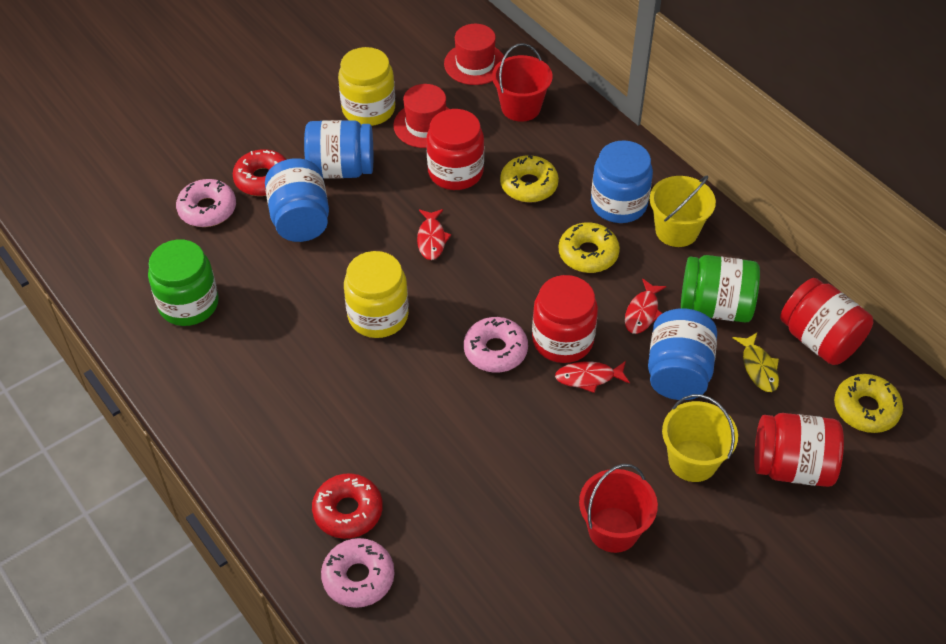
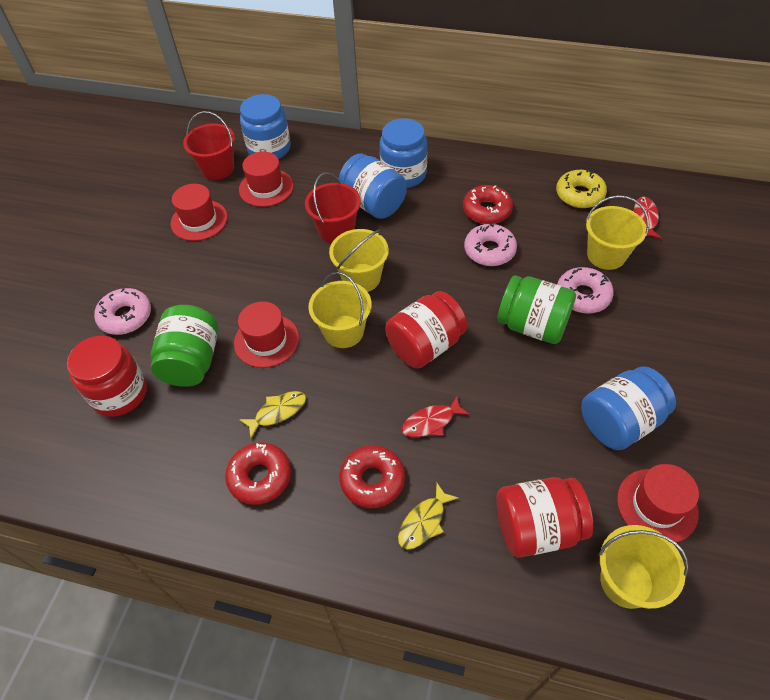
red donut: [233,149,287,196] [312,473,383,539] = 2 -> [225,442,291,505] [339,445,405,508] [463,185,513,224] = 3
red fish: [417,209,451,260] [555,361,630,393] [625,279,667,334] = 3 -> [402,396,470,437] [633,197,661,239] = 2
red hat: [393,84,449,148] [444,24,504,85] = 2 -> [171,184,228,241] [234,301,299,368] [239,152,294,207] [617,464,699,543] = 4
red jar: [427,109,484,190] [532,275,598,363] [754,413,844,487] [780,278,873,365] = 4 -> [67,335,147,417] [385,291,467,369] [496,477,593,558] = 3
yellow bucket: [650,175,716,247] [662,394,738,482] = 2 -> [308,272,372,348] [329,229,389,292] [586,195,649,270] [598,525,689,609] = 4
yellow donut: [500,155,559,203] [559,222,620,273] [834,374,903,433] = 3 -> [556,169,607,208] = 1
yellow fish: [733,333,779,392] = 1 -> [239,391,306,438] [398,483,458,550] = 2
yellow jar: [338,47,395,126] [344,251,409,338] = 2 -> none = 0

